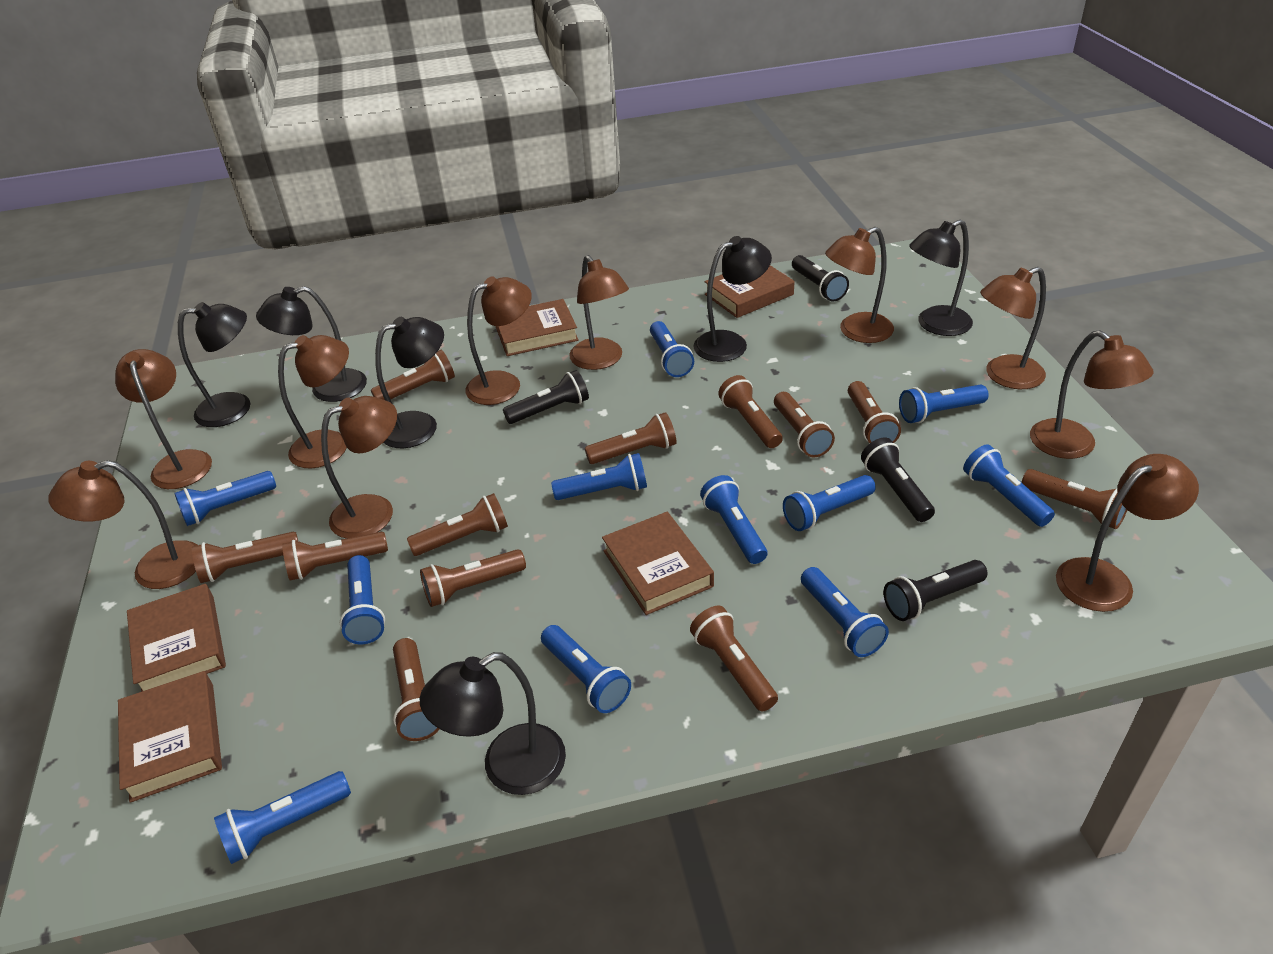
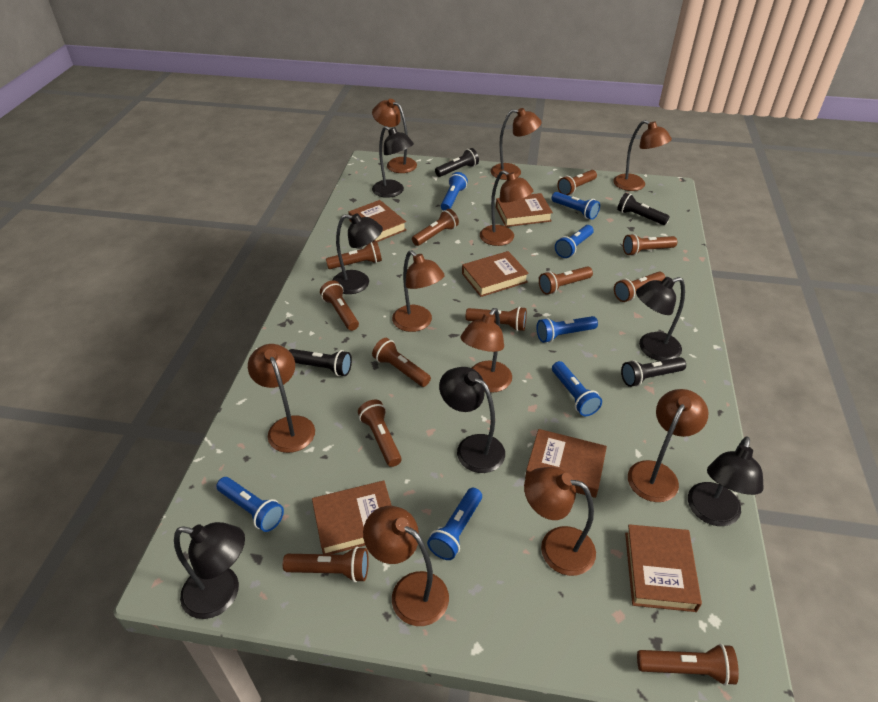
blue flashlight: [174,471,276,526] [214,771,351,864] [340,555,385,644] [541,625,631,713] [551,453,647,500] [650,321,694,377] [700,475,767,564] [783,475,876,531] [801,567,889,657] [899,385,989,423] [963,444,1055,527] = 11 -> [216,477,284,532] [427,488,482,560] [441,172,468,211] [537,316,598,343] [552,192,600,220] [552,361,602,416] [555,225,594,258] = 7
brown book: [118,671,222,803] [127,584,226,692] [496,299,579,356] [602,512,714,615] [705,265,795,318] = 5 -> [312,481,392,554] [348,200,406,242] [462,251,529,297] [496,193,553,227] [525,429,607,498] [625,524,702,612] = 6

